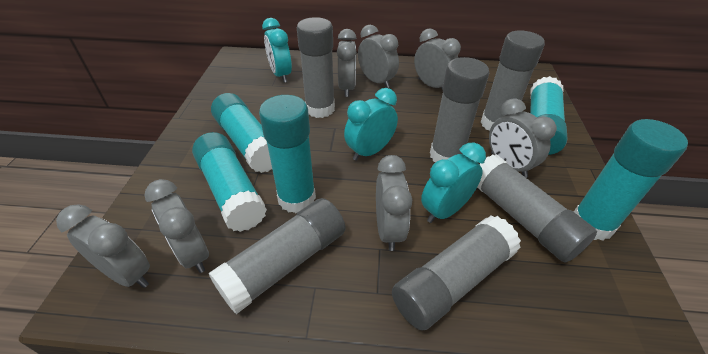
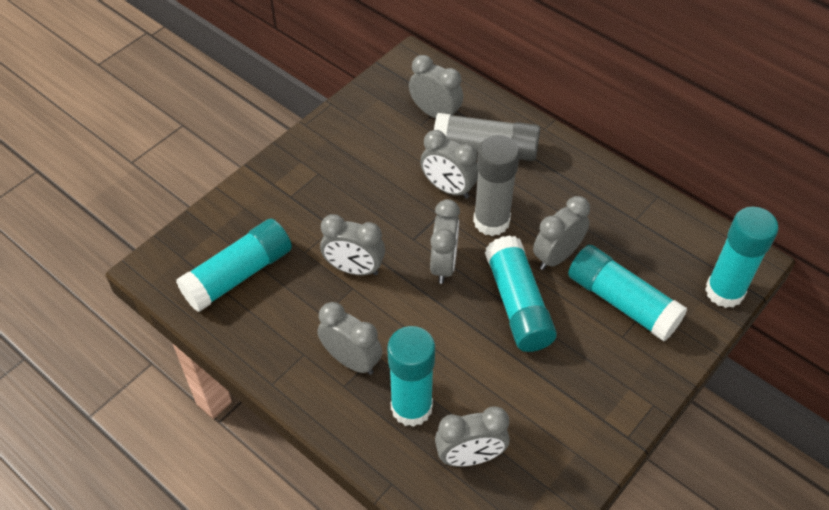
grey glue stick: [208,198,345,314] [297,17,335,118] [392,216,521,330] [430,57,489,162] [477,154,597,263] [481,30,545,131] = 6 -> [434,113,540,161] [473,135,520,236] = 2
turquoise clock: [262,18,292,83] [344,88,398,161] [421,143,486,223] = 3 -> none = 0

